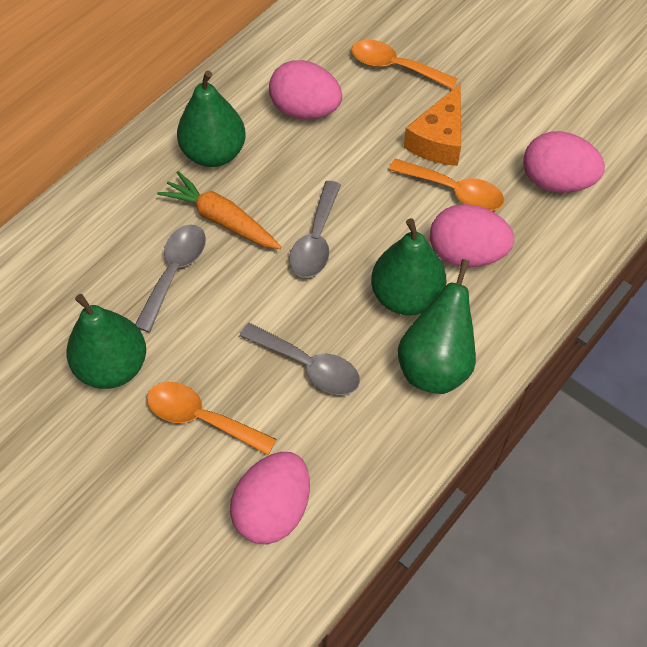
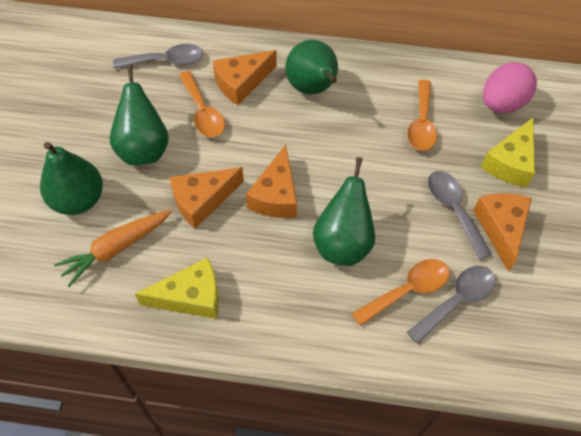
orange cheese: [404,83,461,166] = 1 -> [170,167,244,229] [213,50,277,105] [246,144,297,218] [473,193,532,272] = 4
pink egg: [230,452,310,544] [269,60,342,120] [430,204,514,267] [523,131,605,193] = 4 -> [483,62,537,113] = 1
yellow cheese: none = 0 -> [135,257,219,319] [481,118,535,187] = 2

